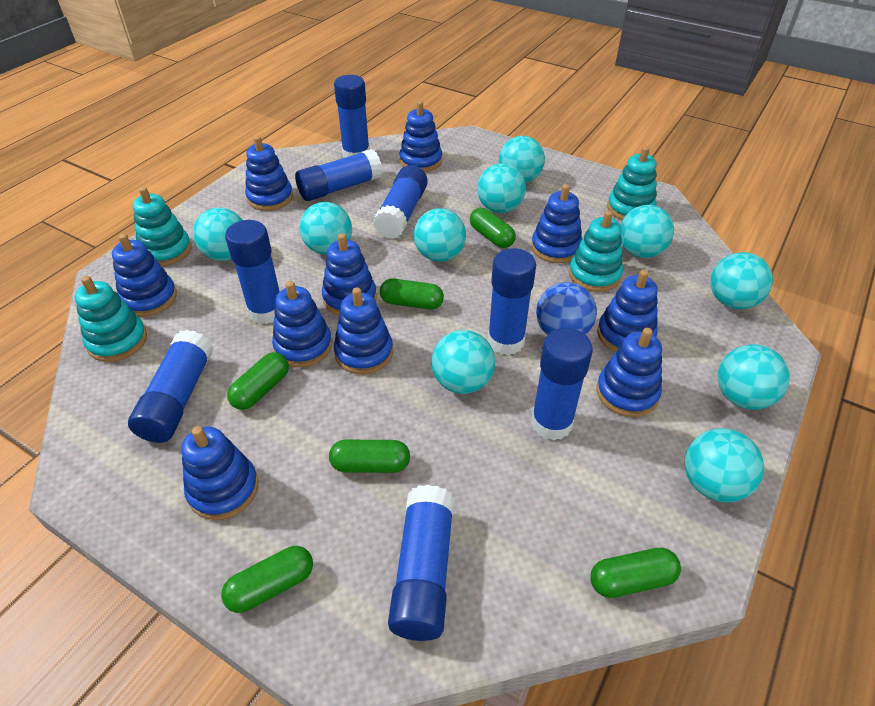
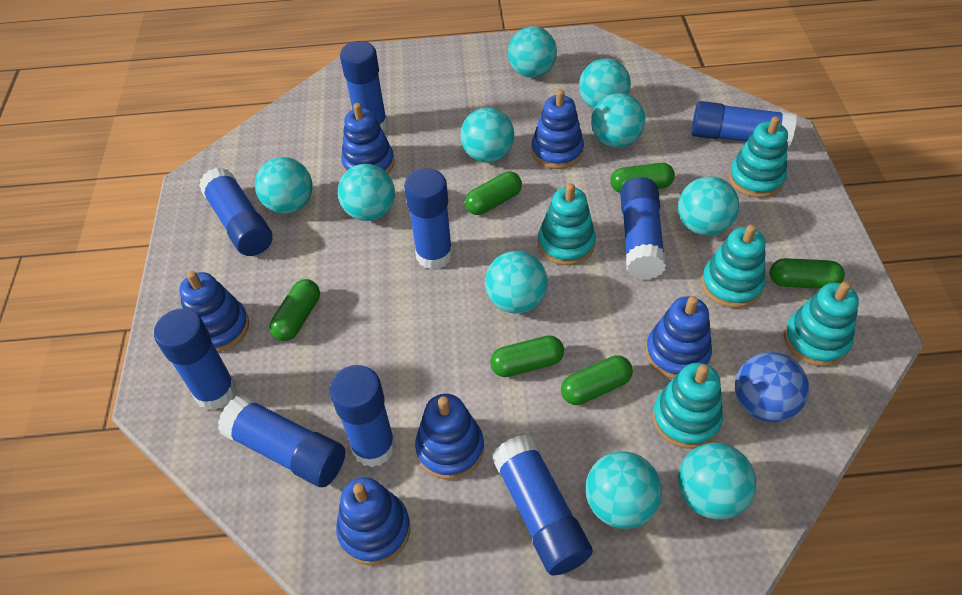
blue glue stick: [128,330,214,443] [225,220,280,324] [295,149,382,201] [334,75,370,158] [373,165,428,239] [388,485,455,641] [488,248,536,355] [531,328,593,441] = 8 -> [154,309,237,410] [199,167,272,256] [218,395,345,487] [330,365,396,467] [340,41,388,132] [404,168,453,270] [492,435,593,576] [620,177,666,280] [691,101,797,148] = 9
blue stacking toy: [112,234,177,317] [181,426,258,520] [245,136,293,211] [272,281,332,367] [322,233,377,315] [334,287,393,374] [400,101,442,172] [531,184,582,263] [596,328,662,417] [597,270,658,352] = 10 -> [179,271,249,352] [336,477,410,565] [341,103,395,174] [415,394,484,479] [532,89,584,169] [646,296,712,379] = 6
turquoise stacking toy: [75,276,147,362] [133,187,192,266] [569,211,623,292] [607,146,657,220] = 4 -> [538,183,596,265] [652,363,723,449] [702,224,766,308] [729,116,788,198] [784,282,859,366] = 5

